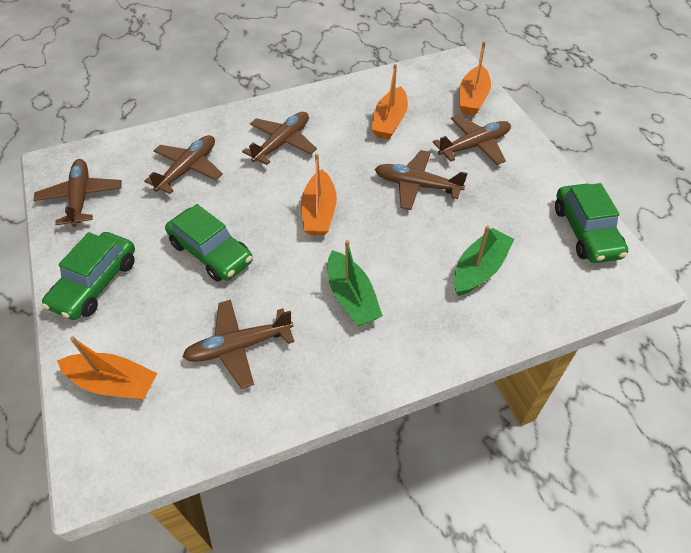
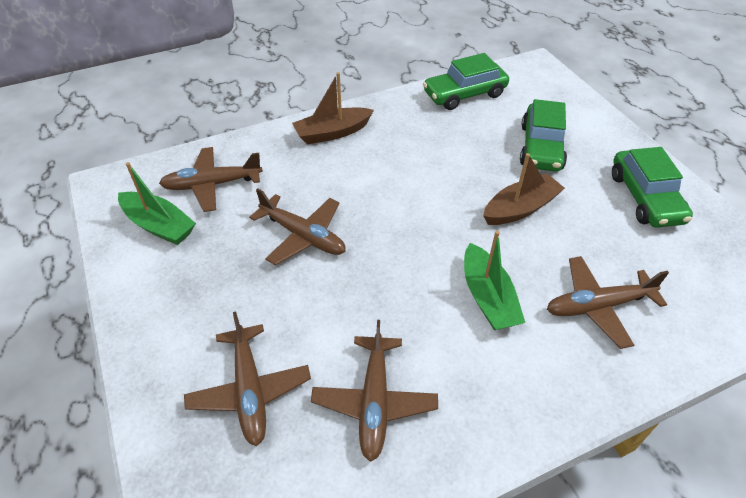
brown boat: none = 0 -> [292,72,374,144] [483,153,565,225] = 2
brown plane: [33,159,122,227] [144,135,223,194] [182,300,294,389] [242,112,317,165] [375,150,468,210] [433,115,511,165] = 6 -> [159,147,263,212] [184,311,311,446] [249,188,346,265] [311,320,438,462] [547,256,669,349] = 5
orange boat: [57,336,157,400] [301,154,337,235] [371,64,408,139] [459,41,491,115] = 4 -> none = 0

